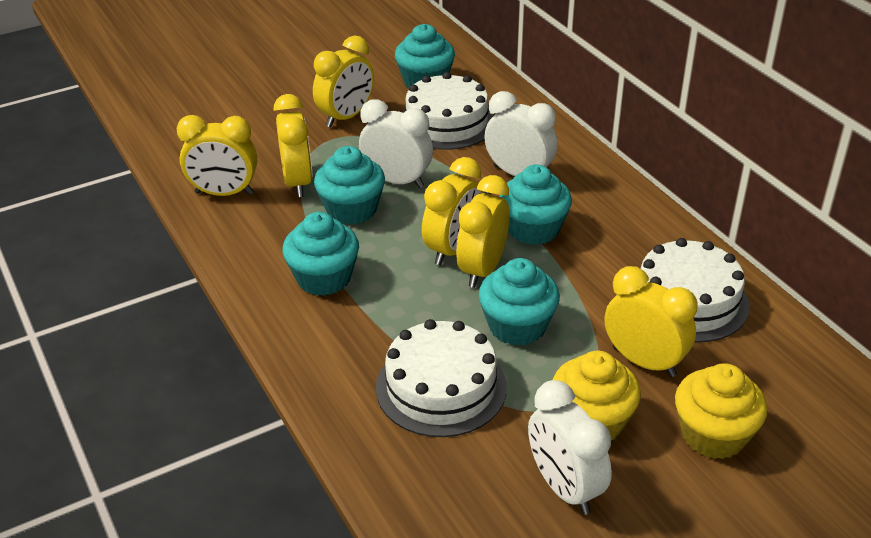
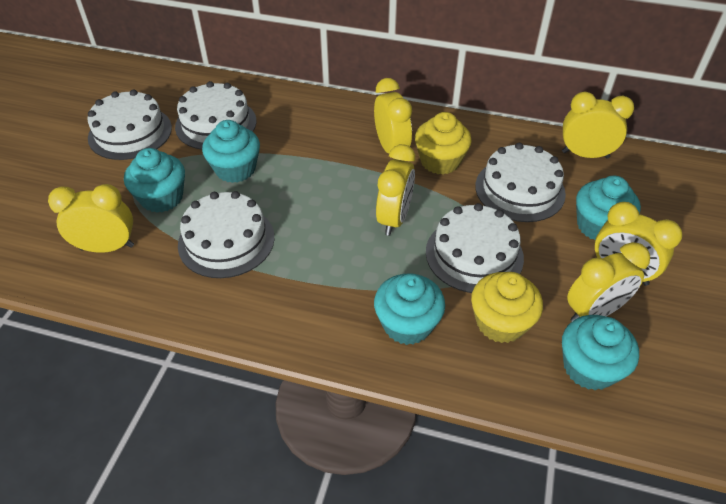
white cake: [376,319,507,437] [402,72,494,150] [641,238,750,343] = 3 -> [87,89,172,160] [175,81,256,150] [178,191,274,278] [426,203,524,293] [475,143,566,222] = 5
white clock: [359,99,433,188] [484,91,558,176] [528,380,612,515] = 3 -> none = 0

